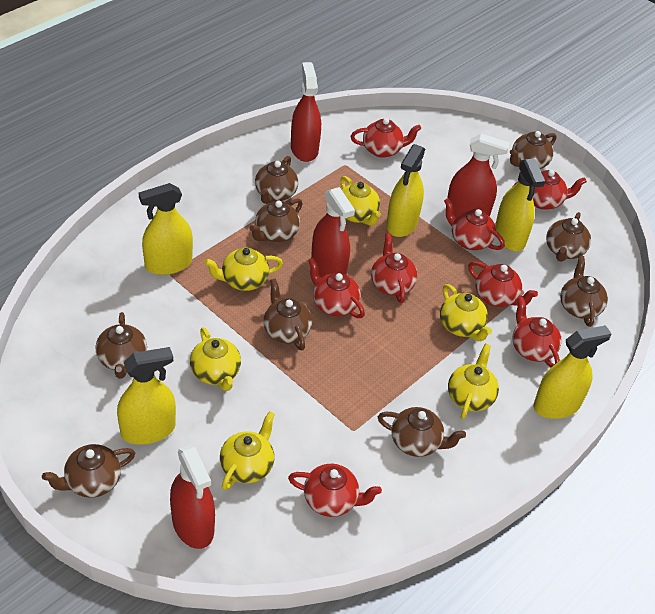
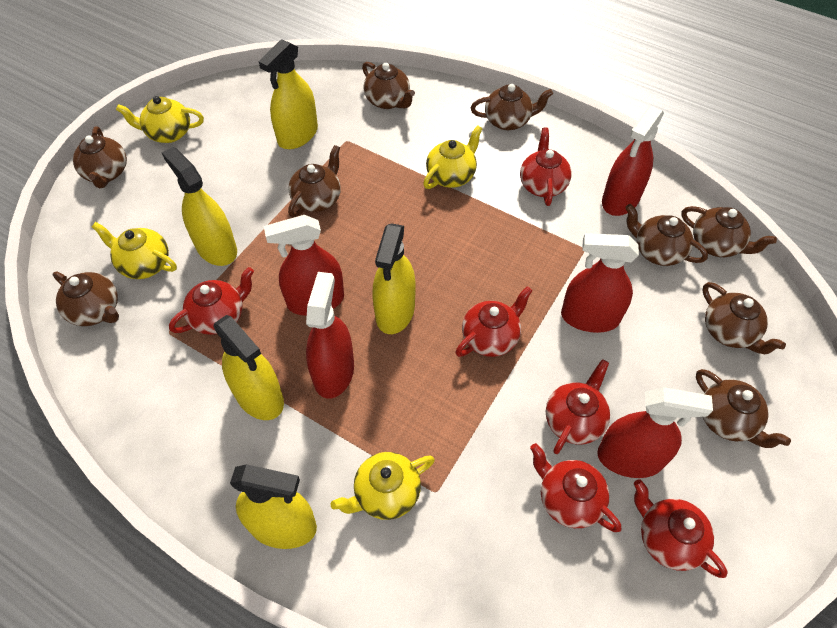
red spray bottle: [170,445,215,549] [291,62,321,162] [311,187,355,277] [448,134,510,217] = 4 -> [264,215,344,316] [306,272,354,399] [561,233,639,333] [597,387,713,478] [602,106,664,216] = 5
red teapot: [288,464,382,517] [308,258,365,318] [351,118,421,158] [371,233,418,303] [444,198,505,250] [468,261,538,307] [513,170,587,210] [513,297,561,367] = 8 -> [169,267,254,335] [455,286,533,357] [520,128,572,206] [530,443,621,532] [546,359,610,454] [634,479,728,578] = 6
yellow teapot: [190,327,241,391] [204,248,283,291] [220,411,275,490] [341,176,381,226] [440,284,492,341] [448,344,499,419] = 6 -> [92,222,177,279] [116,96,204,143] [330,452,435,520] [423,125,483,189] = 4

